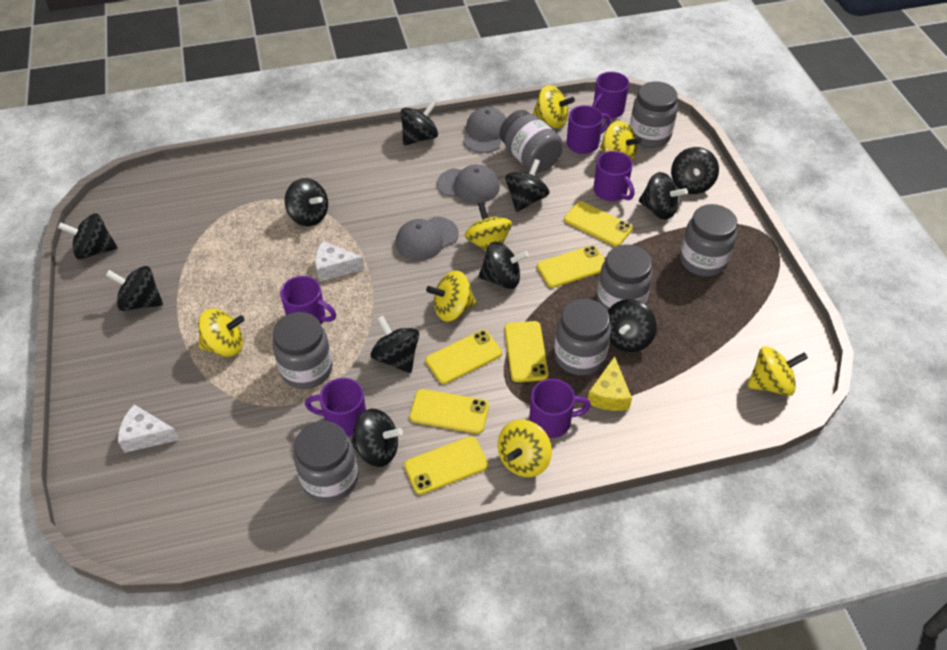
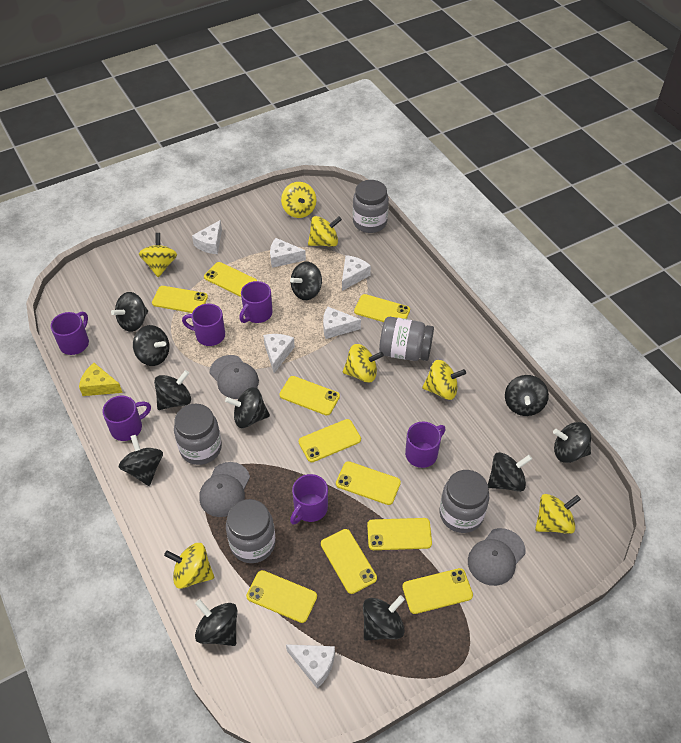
grey jar: [272,312,333,389] [294,421,358,503] [500,110,563,173] [554,299,611,375] [597,244,653,311] [630,81,678,148] [680,204,737,277] = 7 -> [174,404,222,465] [226,499,276,563] [353,180,389,233] [379,317,434,361] [440,470,489,533] = 5
white cheese: [118,404,180,453] [315,241,365,282] = 2 -> [192,220,222,254] [263,334,295,373] [270,238,306,268] [286,644,335,688] [323,306,361,339] [342,255,371,291] = 6
yellow phone: [404,436,488,495] [409,389,489,434] [426,330,502,384] [505,321,549,382] [537,246,605,288] [564,201,633,247] = 6 -> [152,286,208,313] [204,262,257,297] [246,570,317,623] [279,376,340,416] [298,419,361,462] [321,529,377,594] [336,461,401,505] [354,294,410,322] [367,518,432,550] [402,568,473,614] = 10

